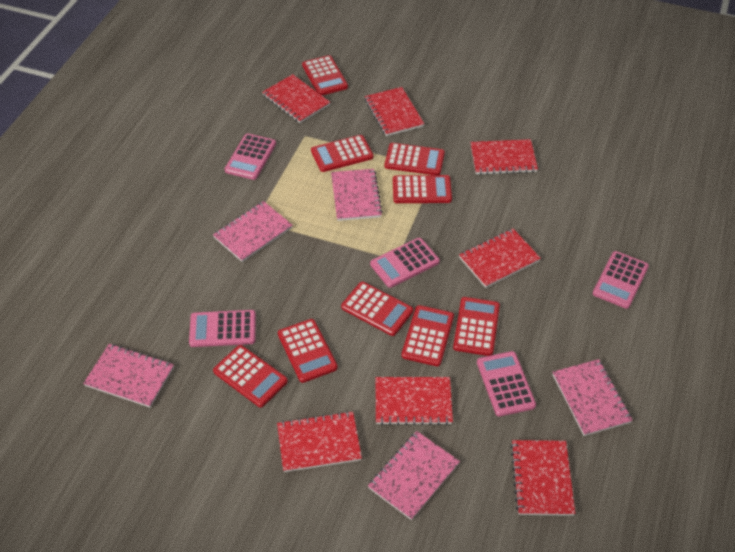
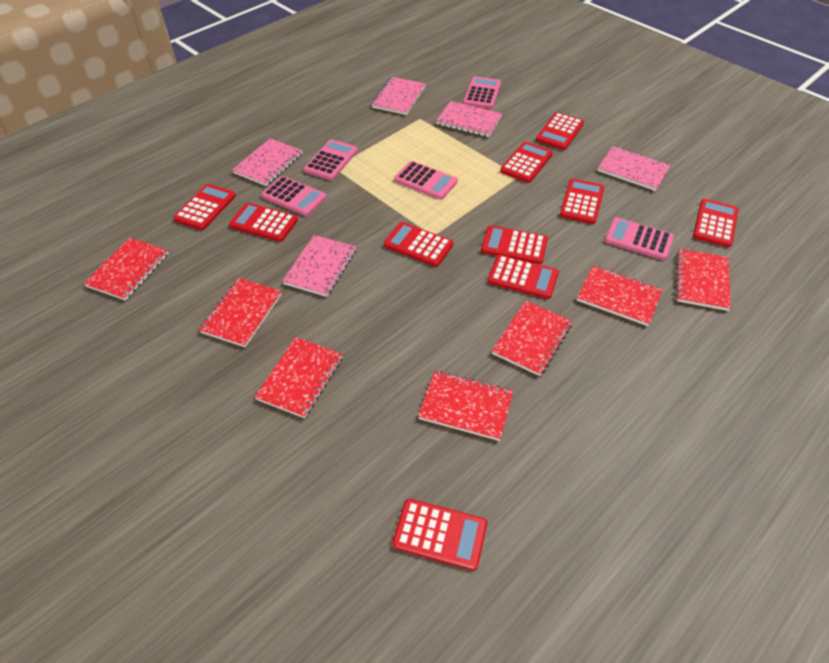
red calculator: [213,345,288,407] [278,319,338,383] [302,55,348,95] [311,135,373,172] [341,282,413,336] [385,143,445,175] [393,175,452,203] [402,305,454,366] [453,297,500,356] = 9 -> [173,184,236,230] [229,203,298,242] [384,222,454,267] [392,499,487,571] [481,225,548,264] [487,255,559,299] [500,142,553,183] [536,112,584,150] [560,179,604,224] [693,199,739,247] = 10

